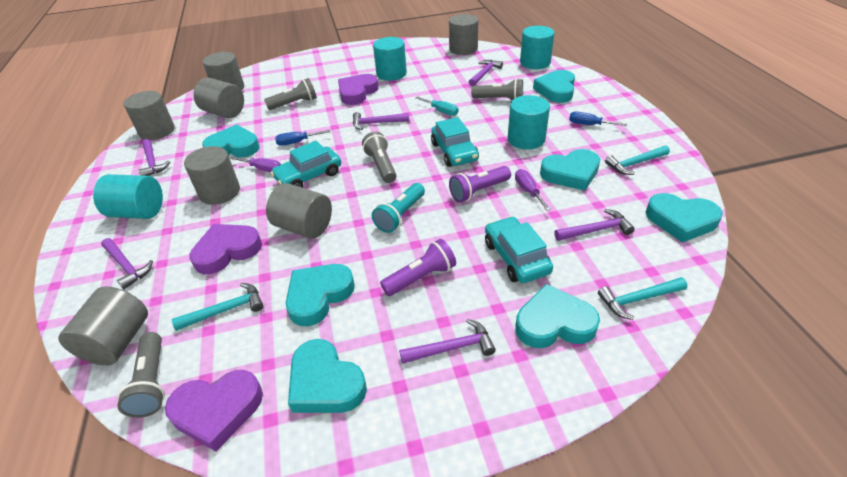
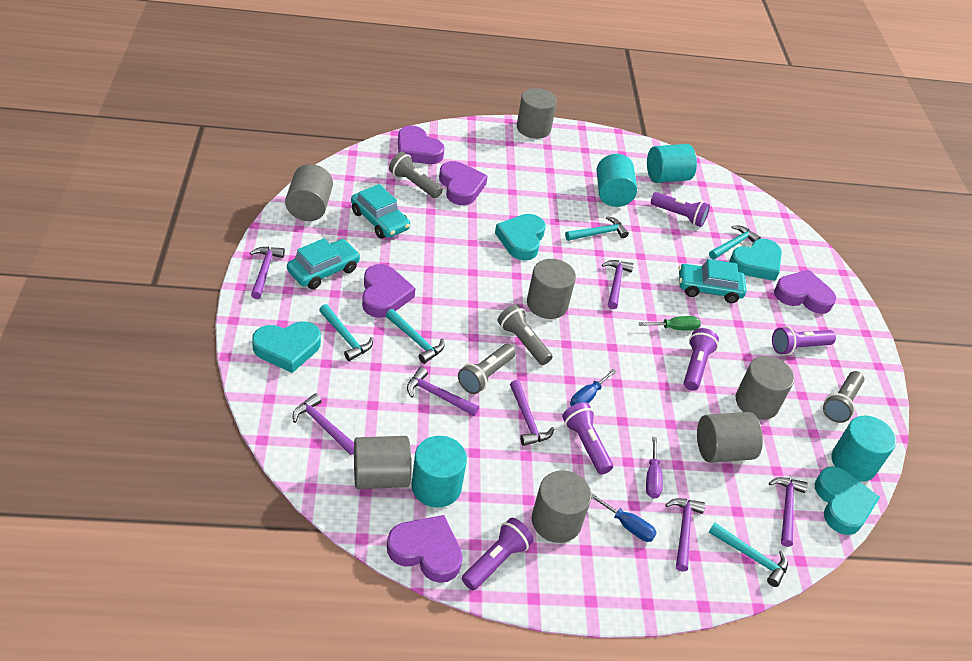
green screwdriver: none = 0 -> [638,316,701,330] = 1
purple flashlight: [380,239,456,296] [449,166,511,202] = 2 -> [462,518,534,590] [562,402,613,474] [651,192,710,227] [684,328,719,391] [772,326,836,355] = 5
purple hammer: [101,238,153,289] [138,139,170,176] [353,112,409,130] [399,319,496,364] [468,60,503,86] [555,209,634,241] = 6 -> [250,247,285,299] [293,393,354,455] [407,367,479,416] [510,380,554,446] [602,260,634,309] [665,498,705,572] [769,477,808,547] = 7
purple heart: [165,370,263,451] [189,224,262,274] [338,74,379,105] = 3 -> [362,264,415,318] [387,515,463,583] [398,125,445,164] [439,161,488,205] [774,270,836,314] = 5
purple screwdriver: [230,156,281,172] [515,169,551,211] = 2 -> [646,437,663,498] = 1
turquoise flashlight: [372,183,425,233] = 1 -> none = 0
turquoise hammer: [172,283,263,331] [598,277,687,320] [605,145,670,175] = 3 -> [319,304,373,361] [386,309,444,364] [565,216,629,241] [708,523,788,587] [709,226,761,259] = 5
turquoise heart: [202,124,260,157] [286,264,355,326] [288,339,367,413] [516,284,600,348] [533,70,575,103] [540,149,600,191] [646,193,723,243] = 7 -> [252,321,321,373] [495,214,545,260] [729,239,782,281] [814,467,880,535] = 4
turquoise screwdriver: [416,96,459,116] = 1 -> none = 0

